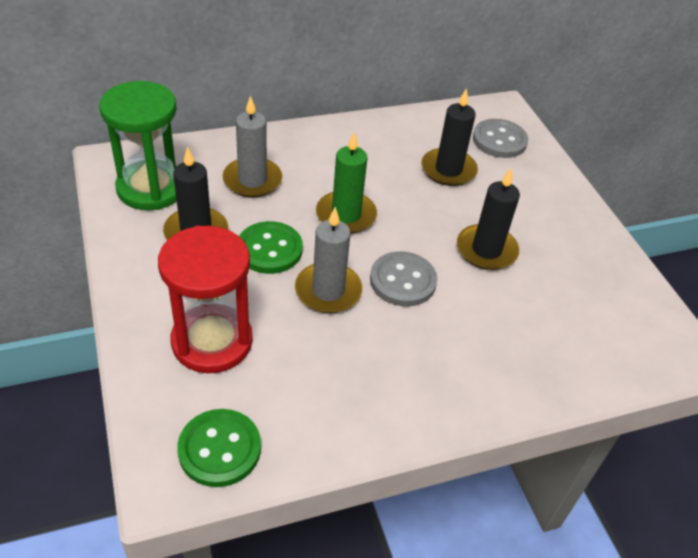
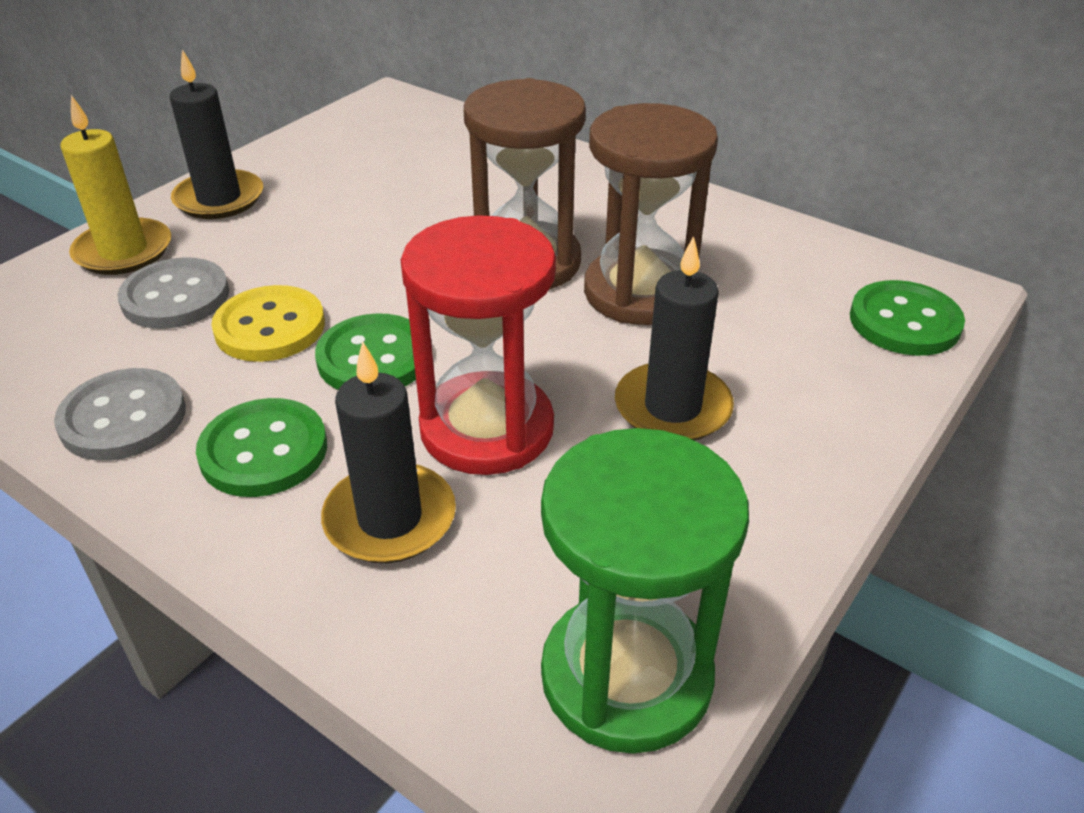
brown hourglass: none = 0 -> [464,78,586,290] [584,103,718,325] = 2
green button: [177,409,261,487] [239,221,303,274] = 2 -> [196,398,327,497] [315,313,416,390] [850,280,965,356] = 3
green candle: [316,132,377,234] = 1 -> none = 0
grey candle: [223,96,282,197] [295,207,362,313] = 2 -> none = 0
yellow button: none = 0 -> [211,285,325,362] = 1
yellow candle: none = 0 -> [60,95,171,275] = 1

